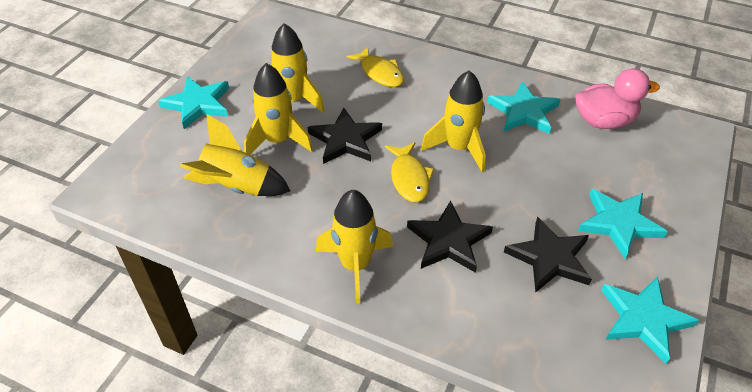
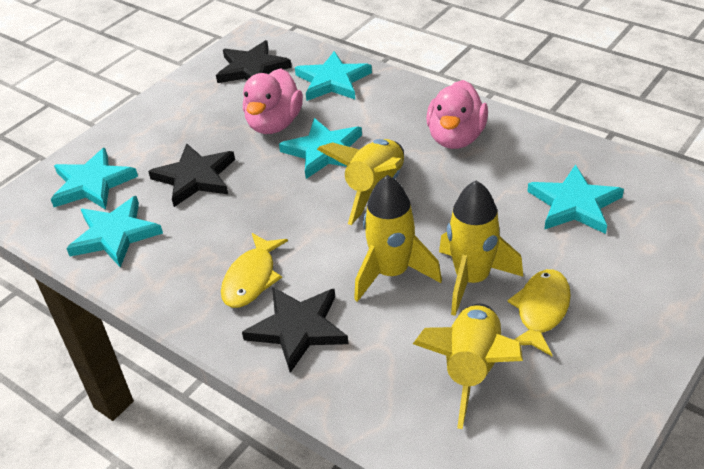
pink duck: [575,68,660,129] = 1 -> [243,68,303,134] [426,80,488,149] = 2
turquoise star: [158,76,229,129] [487,81,561,134] [578,189,668,259] [601,277,699,364] = 4 -> [51,148,138,210] [66,196,163,267] [279,118,362,179] [295,51,372,101] [527,165,624,234] = 5
yellow rocket: [180,114,290,196] [244,63,313,155] [270,23,325,113] [316,190,393,304] [421,70,486,172] = 5 -> [317,139,404,225] [354,175,442,302] [413,304,523,429] [439,180,523,316] = 4

